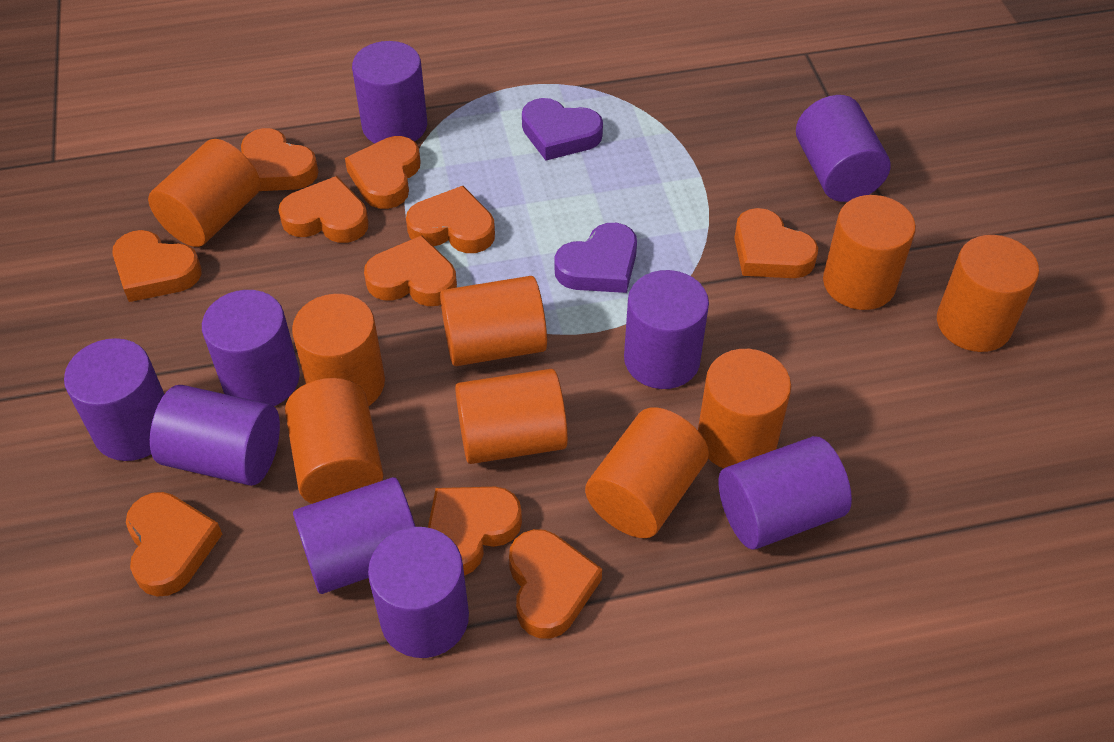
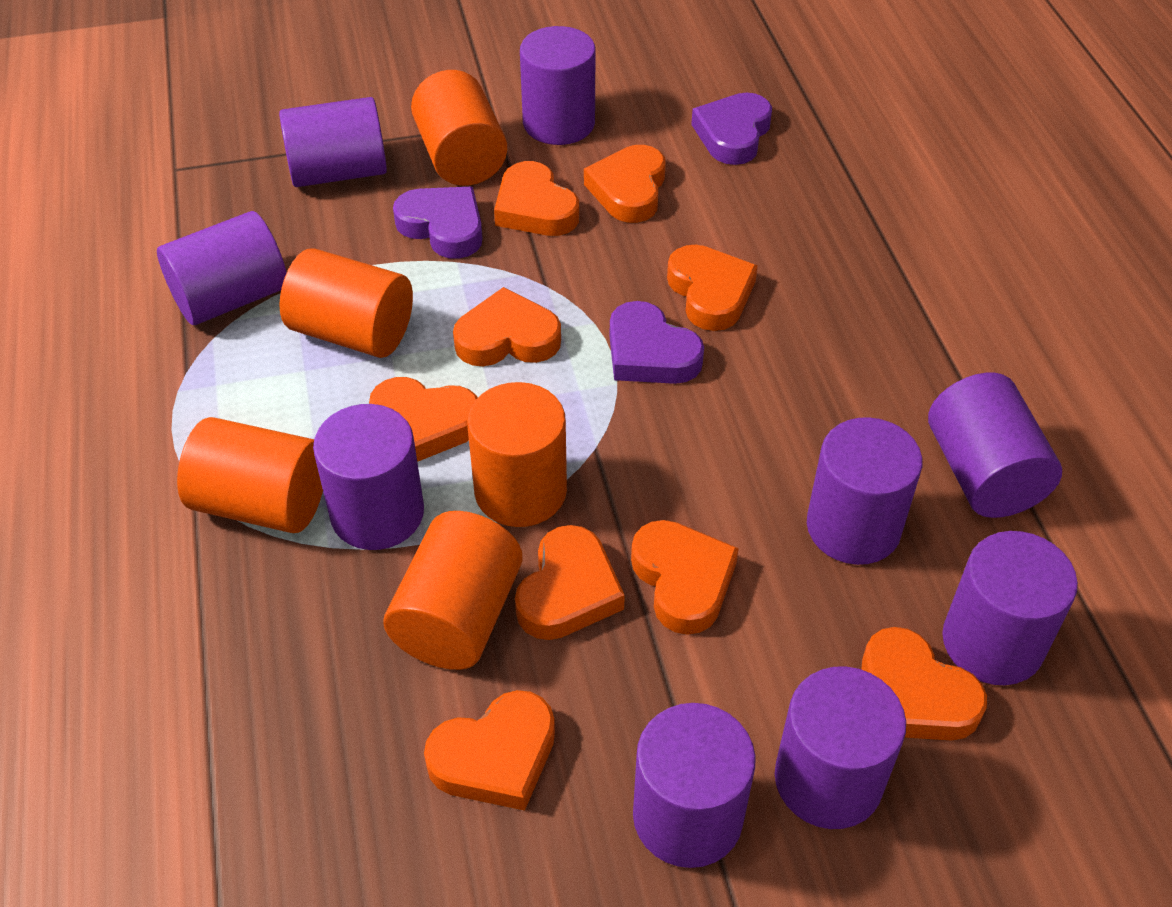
orange cylinder: [148,139,260,247] [285,378,383,504] [292,294,385,406] [440,276,547,366] [455,369,568,464] [585,407,709,538] [698,349,791,468] [823,195,916,310] [937,235,1039,352] = 9 -> [177,417,323,533] [279,248,413,358] [383,511,523,670] [411,70,507,186] [467,382,567,527] = 5
orange heart: [112,230,202,302] [126,492,222,597] [241,128,319,191] [278,176,369,243] [345,136,421,209] [364,235,457,306] [406,186,495,253] [428,487,522,576] [509,529,602,639] [734,208,818,278] = 10 -> [369,377,478,462] [424,690,555,811] [453,287,561,366] [494,161,579,236] [515,525,625,640] [584,145,666,223] [631,520,739,635] [667,244,758,331] [861,627,987,741] = 9
purple heart: [522,98,603,160] [555,223,637,293] = 2 -> [393,187,483,259] [609,301,704,384] [691,93,772,165] = 3

